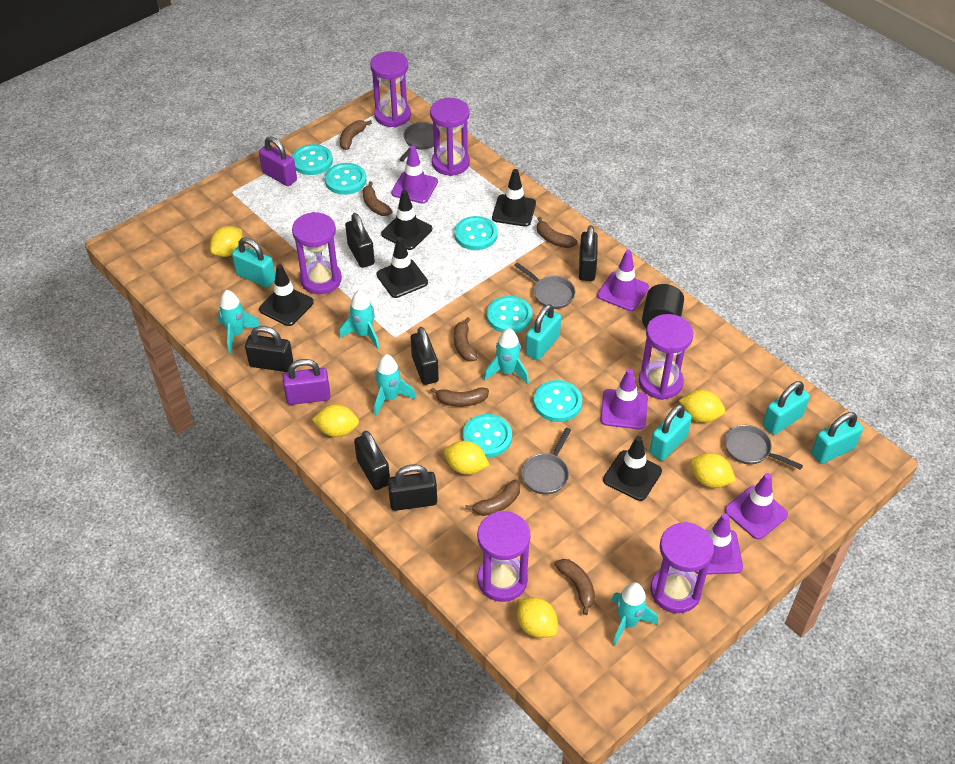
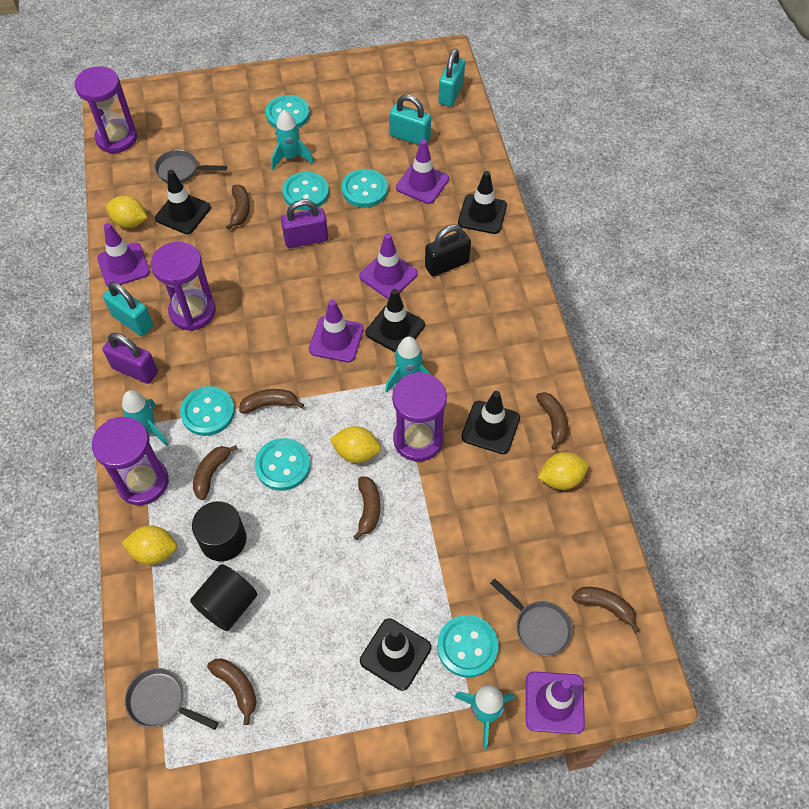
black cylinder: [642,284,684,329] = 1 -> [190,564,257,631] [192,501,246,561] = 2
black padlock: [245,326,293,372] [345,213,375,268] [354,431,390,490] [388,464,437,511] [411,327,439,385] [579,225,598,281] = 6 -> [425,224,471,277] = 1
grey pan: [399,122,441,162] [514,262,575,309] [522,428,571,494] [725,425,803,470] = 4 -> [125,668,218,730] [154,150,227,183] [490,579,573,656] = 3
purple hourglass: [292,212,342,294] [370,51,411,127] [430,98,470,176] [477,511,531,602] [639,314,693,400] [650,522,714,613] = 6 -> [74,66,137,153] [92,417,169,505] [151,242,216,331] [392,372,447,462] = 4
turquoise padlock: [232,237,275,287] [525,304,561,360] [649,404,692,461] [763,381,810,435] [811,412,863,464] = 5 -> [103,282,153,336] [389,94,431,145] [438,49,465,107] = 3
turquoise rocket: [218,290,260,353] [339,290,380,349] [374,354,416,416] [484,328,529,384] [612,582,658,646] = 5 -> [122,390,169,446] [271,110,314,170] [385,336,431,393] [455,685,514,749] = 4
yellow lemon: [210,226,243,257] [312,404,359,437] [444,441,489,475] [517,597,558,638] [679,390,725,423] [690,453,736,488] = 6 -> [106,196,147,228] [122,525,177,565] [329,426,381,463] [538,452,589,490] = 4

